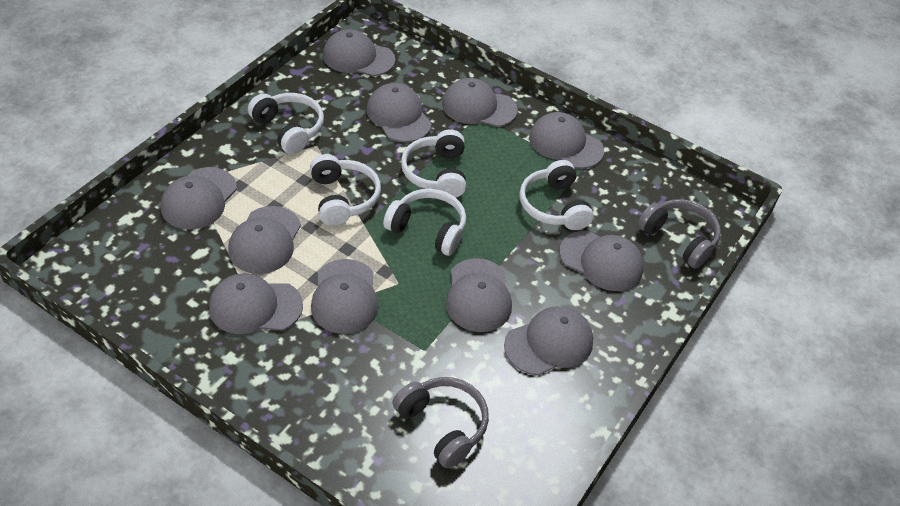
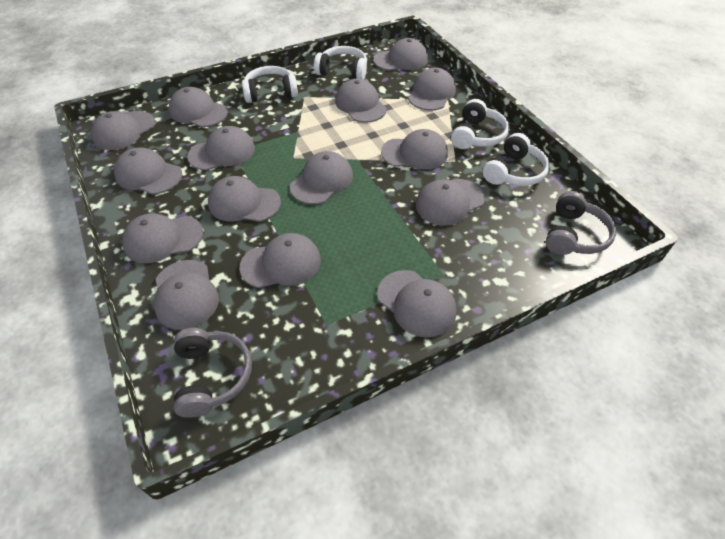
grey cap: [161,167,237,229] [209,273,303,334] [228,206,301,274] [311,259,379,334] [323,29,395,76] [366,83,432,142] [442,78,518,127] [446,258,512,332] [504,306,593,376] [529,112,604,169] [559,231,644,291] = 11 -> [91,111,155,150] [114,148,182,195] [122,213,203,263] [154,260,219,330] [168,87,228,127] [187,126,255,171] [208,176,281,222] [240,233,321,288] [290,151,353,204] [335,79,387,123] [374,38,428,71] [377,270,456,338] [381,129,448,170] [408,68,456,110] [416,179,485,226] = 15
white headphones: [248,93,324,154] [310,154,381,226] [383,189,466,256] [401,129,466,198] [519,160,594,230] = 5 -> [242,66,298,103] [314,46,367,80] [451,99,509,149] [483,133,549,186] = 4

